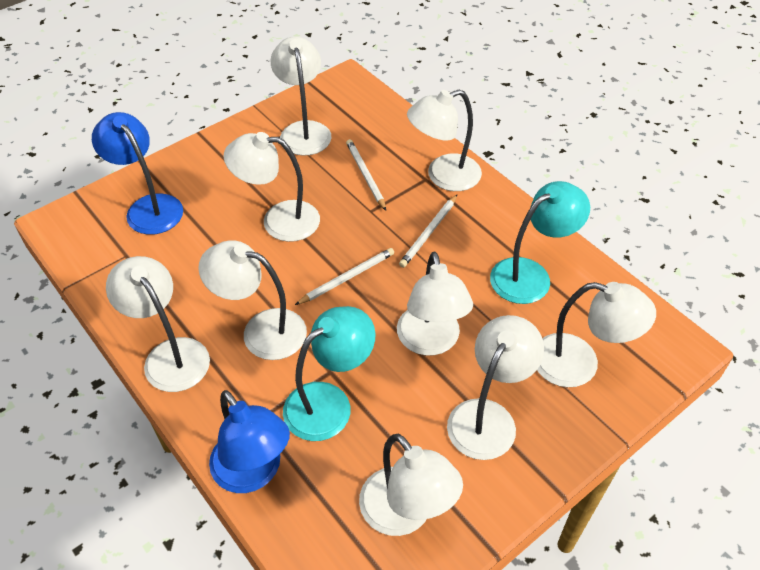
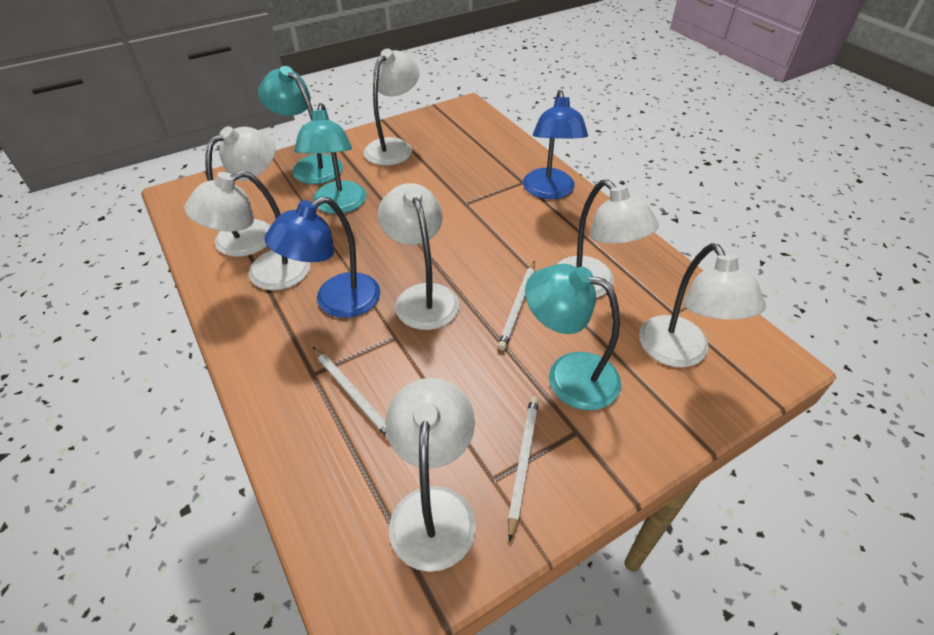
turquoise lamp: [283,306,376,441] [490,181,590,304] = 2 -> [258,66,343,184] [294,103,367,214] [525,264,621,410] = 3
white lamp: [106,256,210,392] [198,240,307,360] [224,132,320,242] [271,37,331,156] [359,434,463,536] [397,252,473,356] [407,90,482,191] [447,315,544,460] [537,282,656,387] = 9 -> [184,171,310,290] [206,126,276,257] [364,49,420,166] [378,183,459,330] [385,378,476,572] [557,179,659,298] [639,243,766,367] = 7

